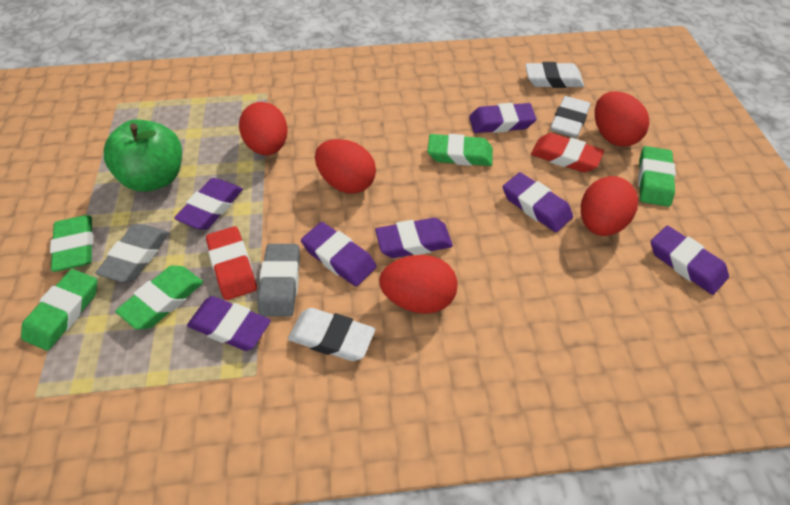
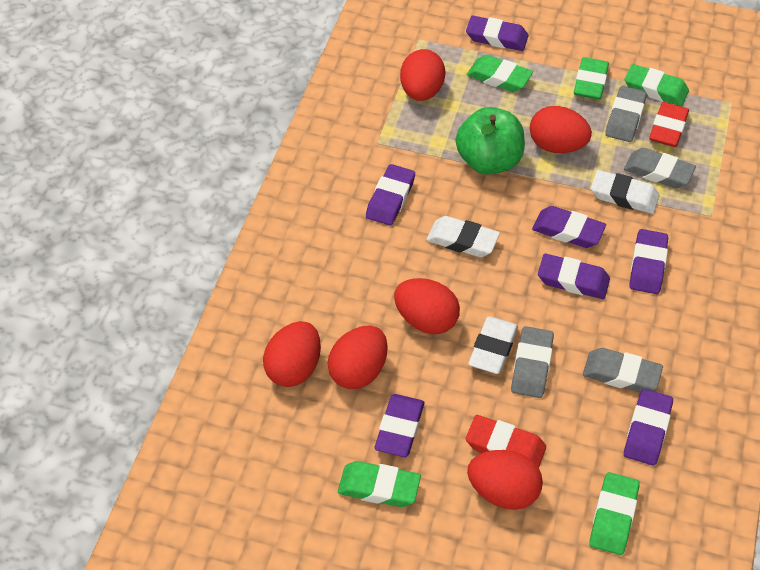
grey eraser: [95,224,169,282] [257,244,300,317] = 2 -> [511,326,554,398] [583,348,663,392] [605,86,647,142] [624,148,696,188] = 4
red egg: [239,102,288,155] [315,139,376,194] [379,255,458,314] [581,176,638,236] [595,91,650,147] = 5 -> [263,321,321,387] [327,326,388,389] [394,278,460,334] [400,49,446,101] [467,450,543,510] [530,106,592,153] = 6

